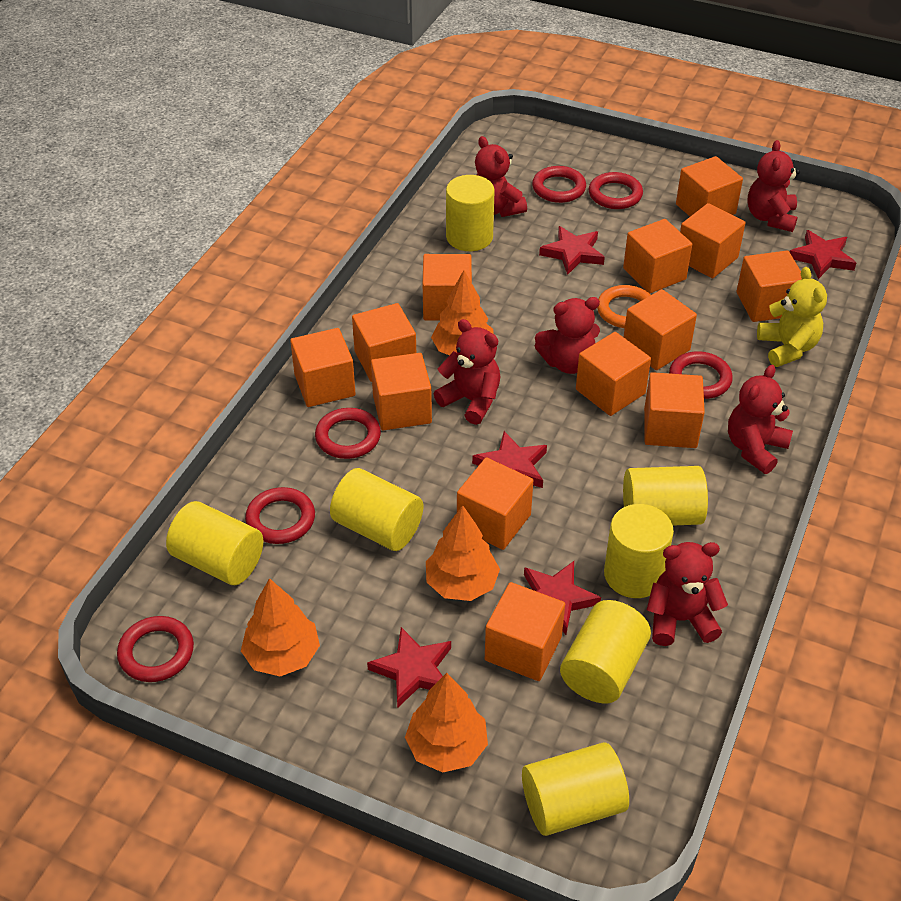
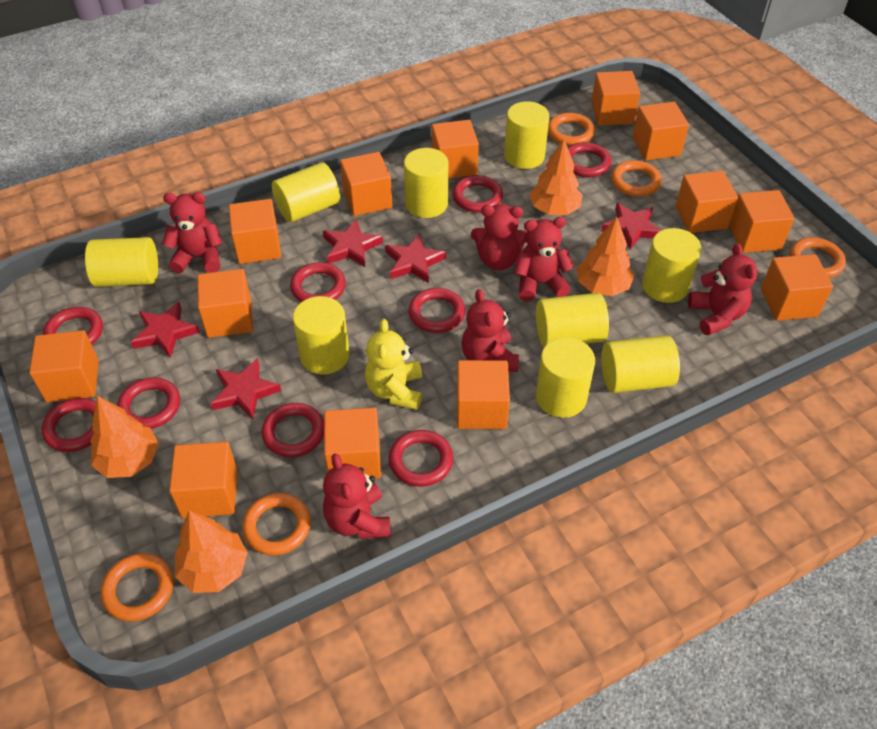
orange ring: [597,285,651,328] = 1 -> [101,553,174,621] [242,493,311,555] [548,113,595,146] [611,160,662,197] [789,237,846,278] = 5
red ring: [117,616,194,682] [245,487,315,544] [315,408,381,459] [532,166,586,203] [589,172,643,209] [669,351,733,399] = 6 -> [42,398,96,452] [43,307,103,345] [117,377,180,429] [261,403,324,457] [290,262,346,302] [389,430,453,487] [408,288,465,333] [452,175,503,212] [568,142,611,177] = 9
yellow cylinder: [166,501,263,585] [330,468,423,551] [446,175,495,251] [522,742,629,836] [560,600,651,703] [604,504,674,598] [623,466,708,525] = 7 -> [85,237,158,287] [272,162,340,222] [293,296,350,375] [404,148,448,218] [504,101,549,169] [536,293,609,348] [536,337,595,418] [601,335,680,393] [642,228,701,303] = 9

